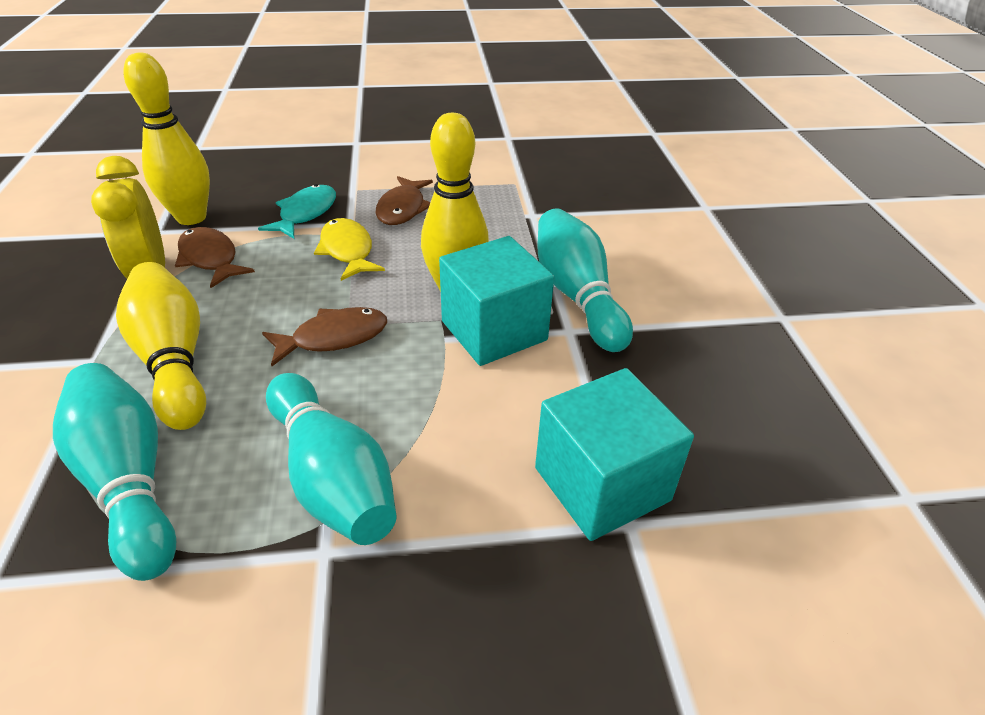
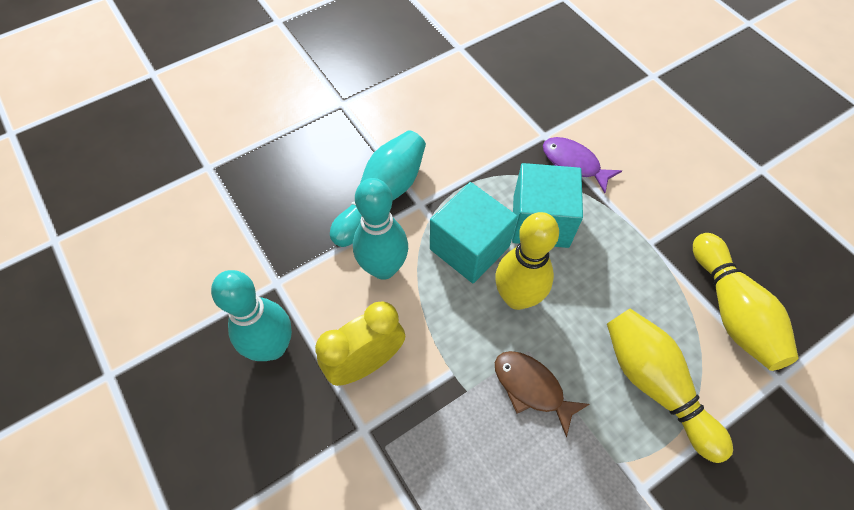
brown fish: [175,227,255,288] [262,307,387,366] [376,176,433,225] = 3 -> [495,351,590,437] = 1
purple fish: none = 0 -> [543,137,622,193] = 1
turquoise fish: [258,184,336,239] = 1 -> none = 0
yellow fish: [314,218,385,281] = 1 -> none = 0

